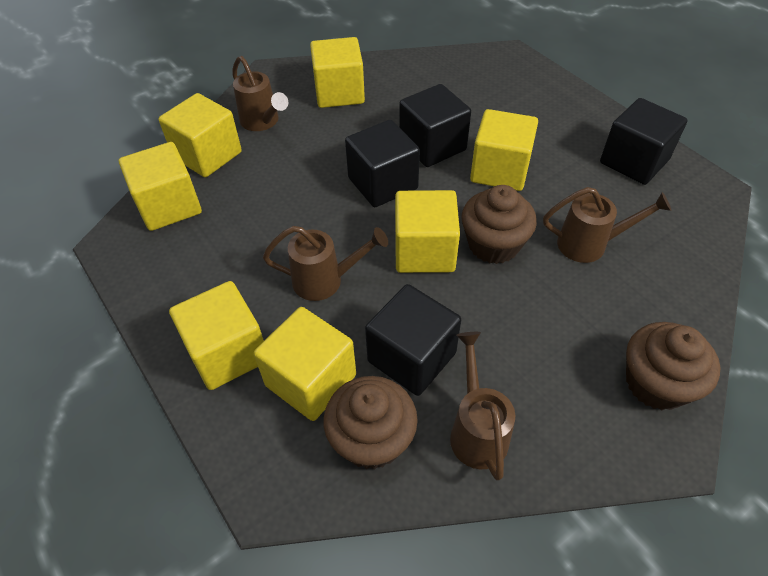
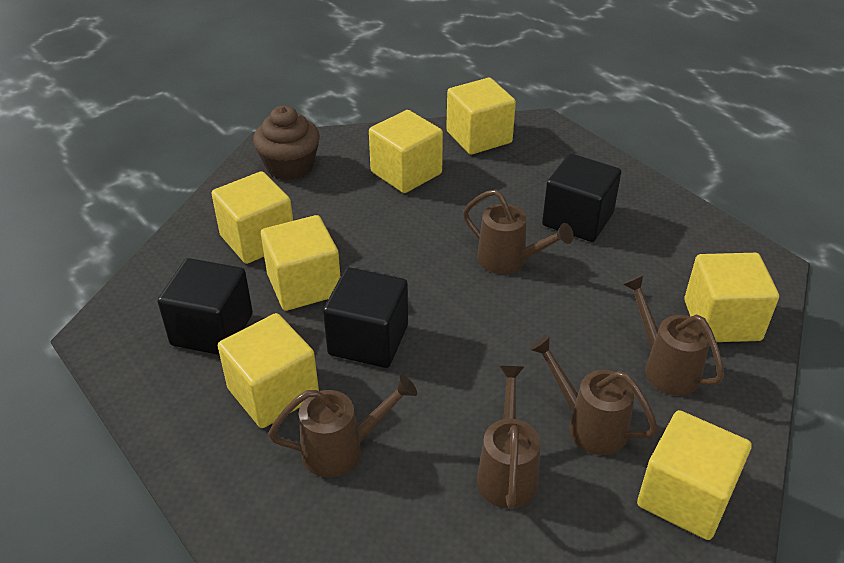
black cube: [345,120,420,207] [365,284,461,396] [399,84,471,167] [600,98,688,185] = 4 -> [158,258,253,355] [323,267,408,368] [542,153,621,242] = 3
brown cupcake: [324,376,418,469] [461,185,537,264] [626,322,721,410] = 3 -> [253,106,320,181] = 1
brown watering can: [232,56,288,131] [263,226,388,301] [450,332,515,481] [543,187,672,263] = 4 -> [268,375,417,477] [463,189,574,274] [477,366,541,509] [529,335,658,455] [623,275,724,395] = 5

